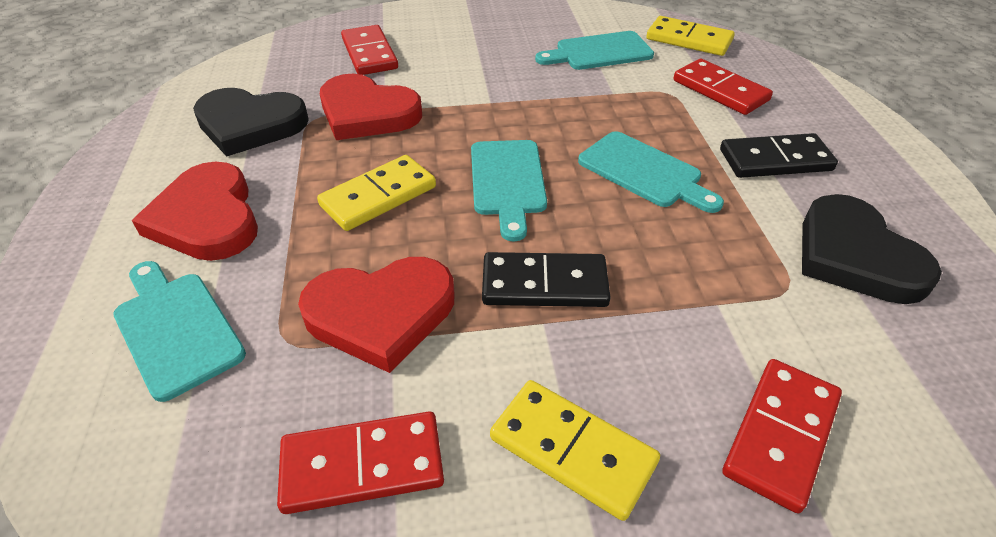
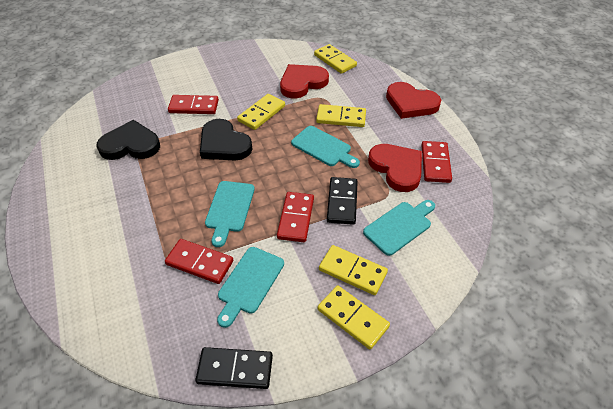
yellow domino: [317,155,436,231] [490,380,660,521] [646,16,735,56] = 3 -> [237,94,285,130] [314,44,357,74] [316,104,366,127] [318,286,390,349] [319,245,388,295] = 5

